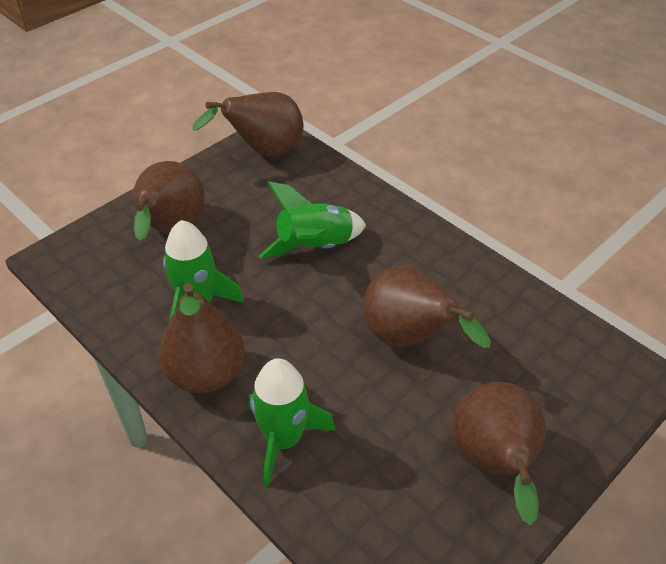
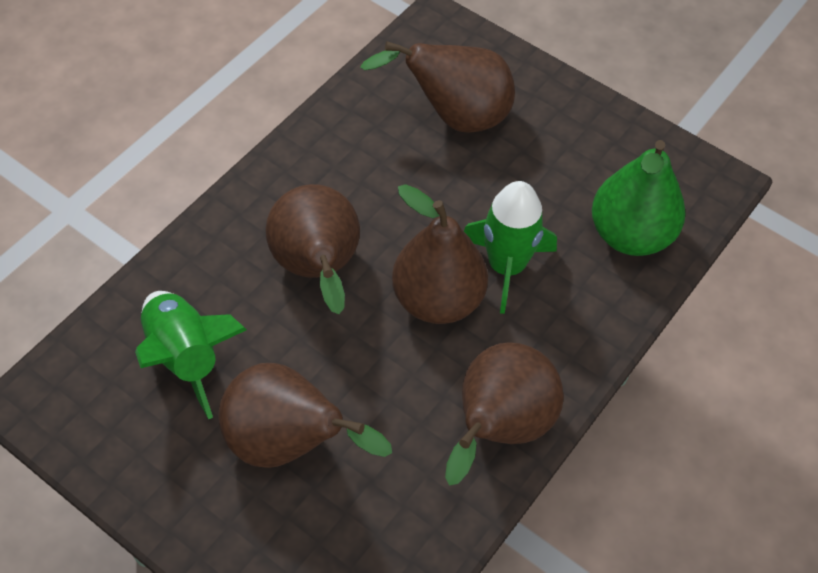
green pear: none = 0 -> [592,140,685,256] = 1
green rocket: [163,220,244,321] [249,358,336,487] [259,182,366,258] = 3 -> [135,291,247,419] [464,181,557,314] = 2

